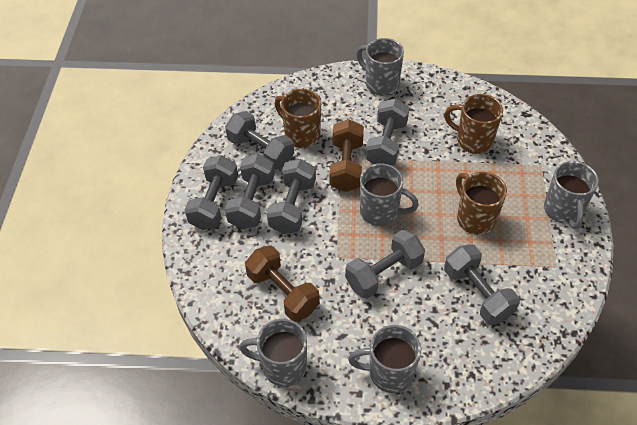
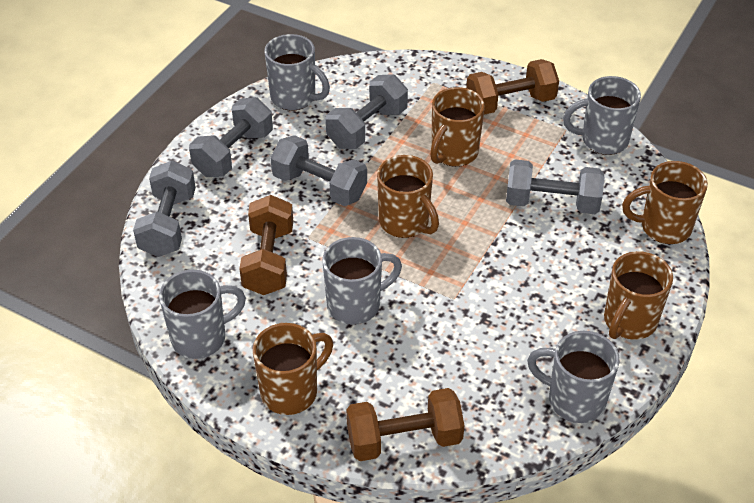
brown dumbbell: [245,245,320,322] [330,119,364,192] = 2 -> [240,195,293,295] [346,388,464,461] [466,59,559,115] = 3
brown mug: [275,89,321,148] [444,94,503,154] [456,172,507,235] = 3 -> [253,323,333,415] [377,155,439,238] [430,87,485,167] [604,251,673,340] [622,161,708,244] = 5
grey dumbbell: [184,155,238,230] [225,111,294,170] [225,154,275,229] [267,159,316,234] [345,229,425,299] [365,98,409,166] [444,244,520,325] = 7 -> [133,161,196,257] [189,97,273,177] [270,135,367,206] [326,74,408,149] [506,159,604,214] = 5

